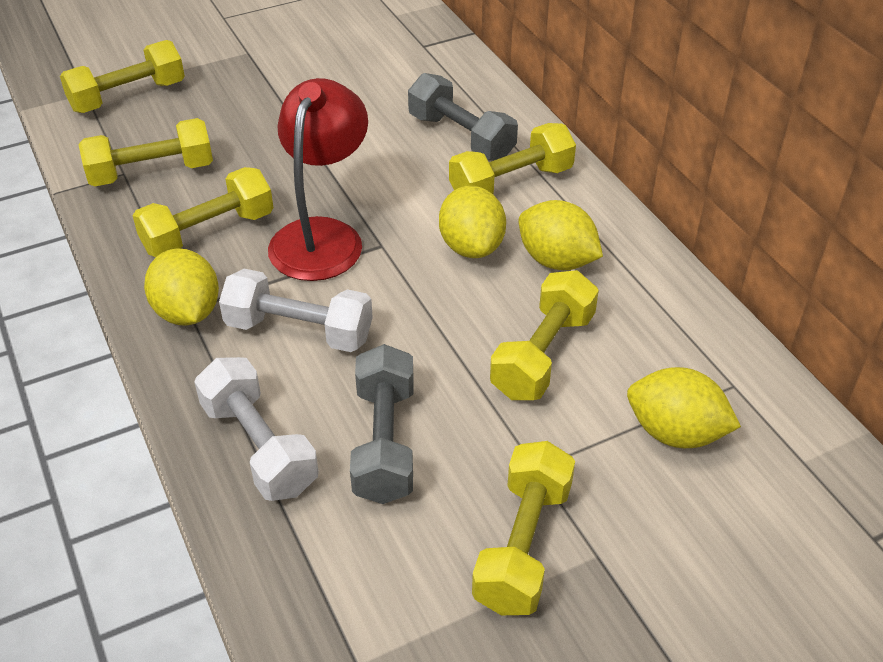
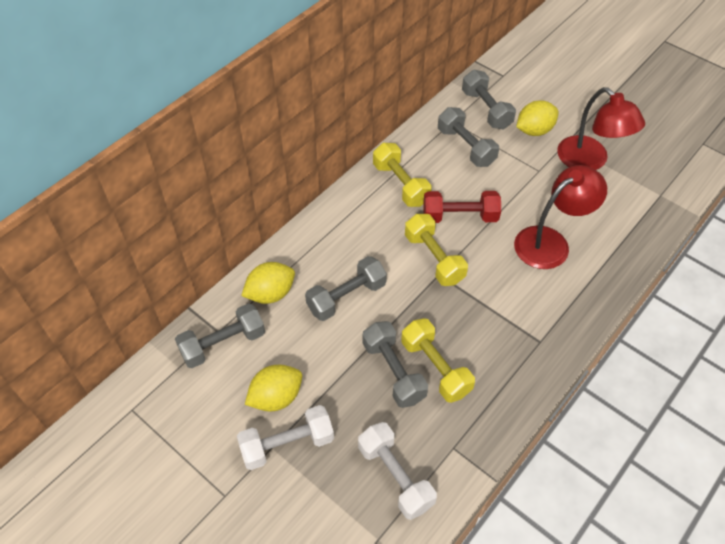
grey dumbbell: [350,344,414,504] [408,73,518,161] = 2 -> [175,303,265,368] [305,256,387,321] [363,321,428,408] [438,107,499,167] [462,70,516,130] = 5
red dumbbell: none = 0 -> [423,191,501,223] = 1
red lamp: [268,78,368,281] = 1 -> [514,165,607,269] [557,87,645,170] = 2
yellow dumbbell: [60,40,185,113] [79,118,213,187] [133,167,273,257] [449,123,576,194] [472,441,575,615] [490,270,599,400] = 6 -> [373,143,432,207] [401,318,475,403] [405,214,468,286] = 3
yellow lemon: [144,248,219,325] [439,186,506,258] [519,200,603,270] [627,367,741,448] = 4 -> [241,262,295,304] [245,365,302,412] [516,100,559,136] = 3

